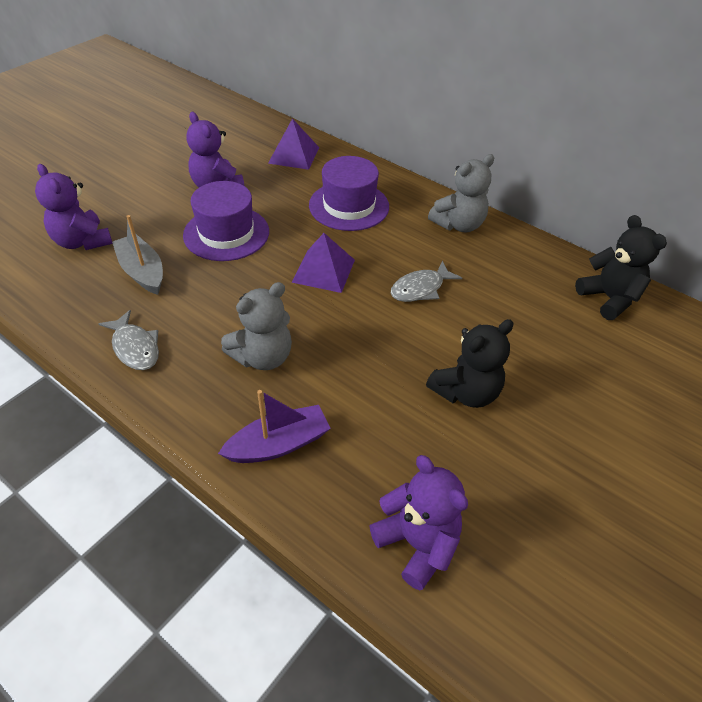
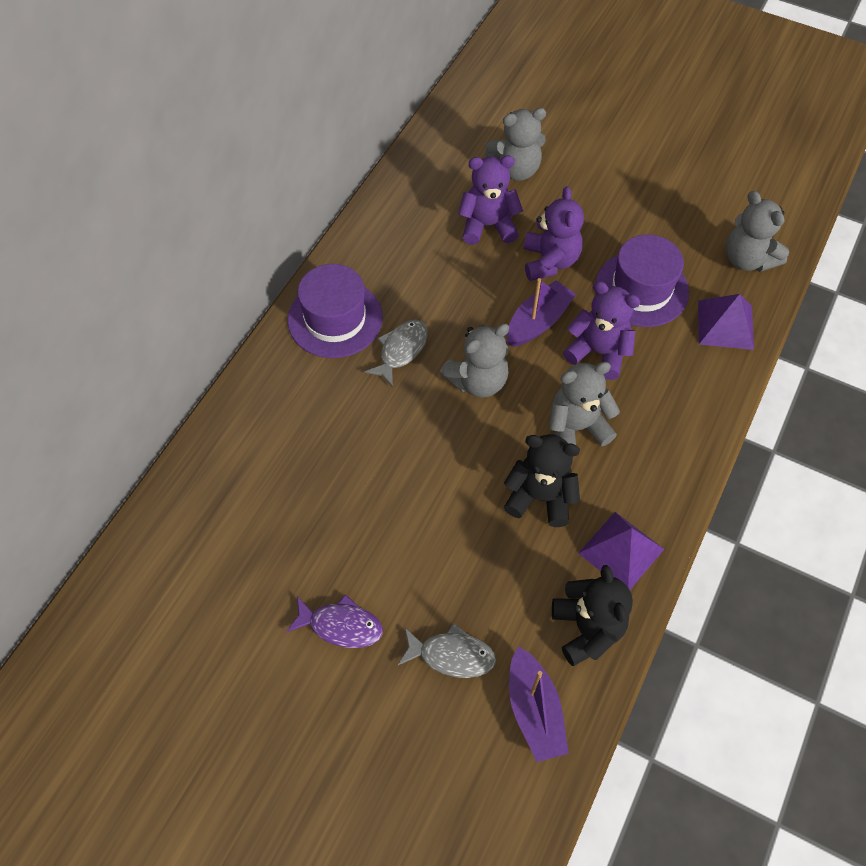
grey boat: [112,215,163,295] = 1 -> none = 0
grey teddy bear: [221,282,292,370] [428,154,494,232] = 2 -> [440,324,509,398] [485,108,546,181] [549,362,620,446] [726,191,789,272] = 4
purple boat: [218,390,331,463] = 1 -> [507,278,576,347] [509,646,569,762] = 2
purple fish: none = 0 -> [286,594,383,648] = 1

